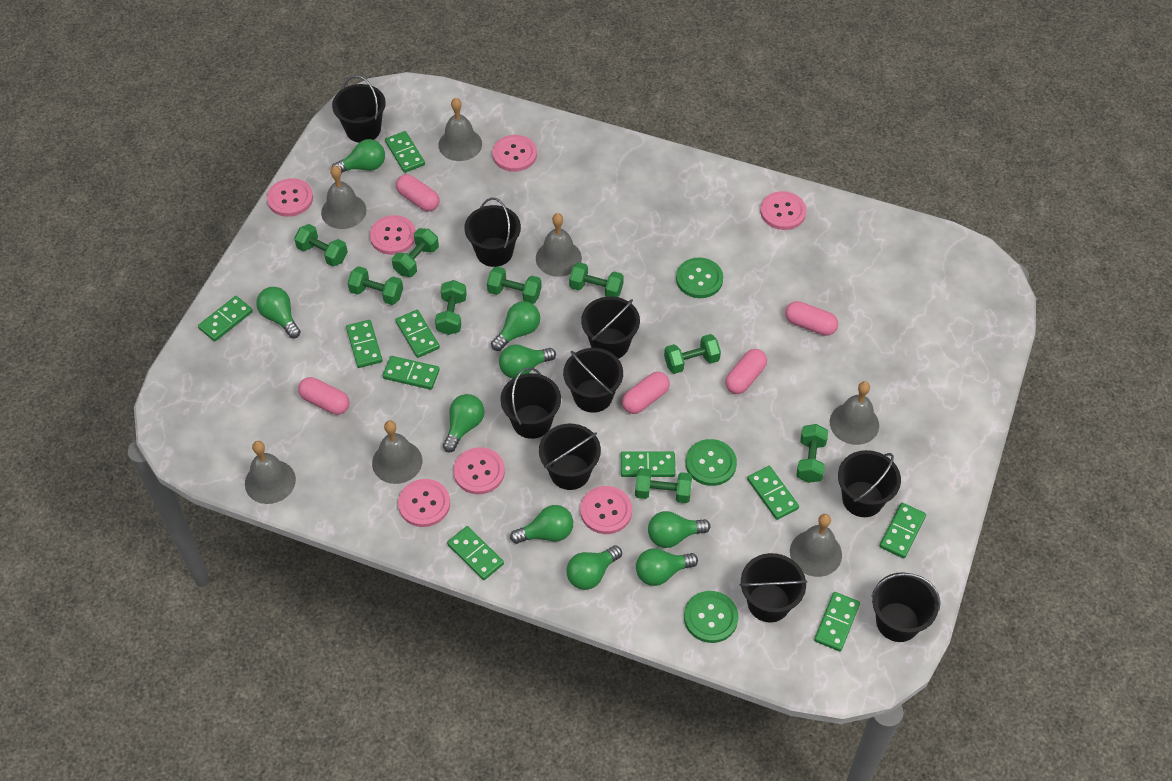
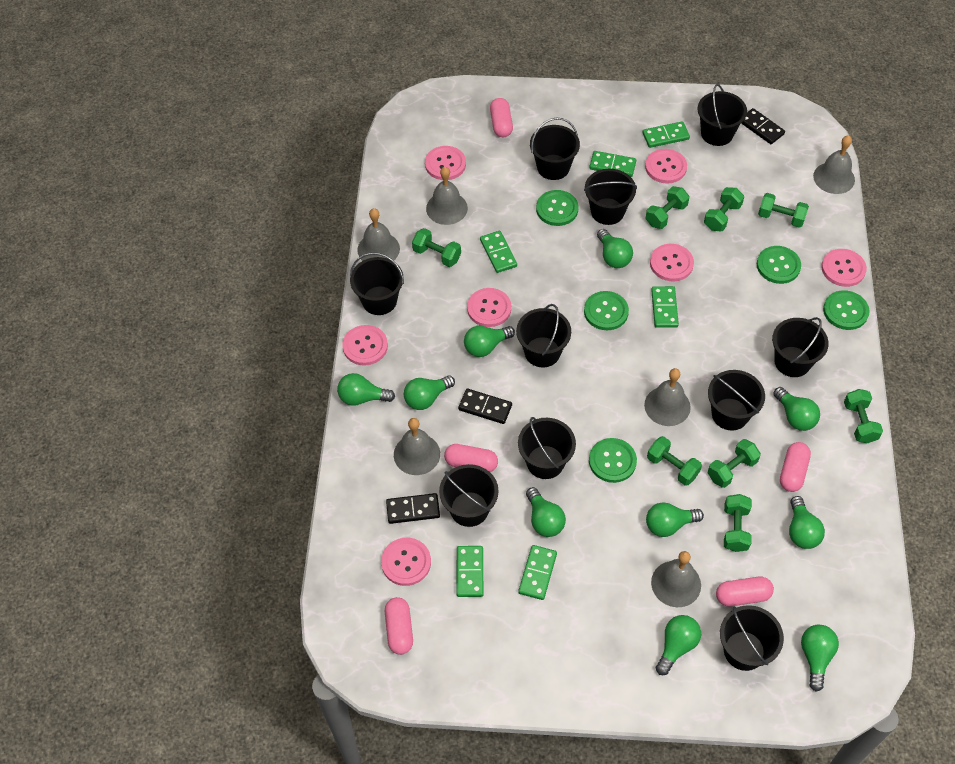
black bucket: [332,75,386,143] [464,198,521,267] [500,367,561,439] [539,424,601,490] [563,348,623,413] [581,296,640,359] [740,553,807,622] [838,450,901,517] [871,572,940,642] = 9 -> [350,253,404,315] [439,464,499,527] [516,304,571,367] [518,417,576,479] [530,118,580,180] [584,169,637,225] [698,84,747,146] [708,370,765,431] [720,605,784,671] [772,317,829,377] = 10
black domino: none = 0 -> [386,493,440,524] [458,389,512,424] [741,108,785,144] = 3
green button: [676,258,723,298] [684,591,738,643] [686,439,737,486] = 3 -> [536,190,578,226] [584,291,629,330] [589,438,637,483] [757,246,801,284] [823,290,870,330] = 5
green domino: [198,296,253,342] [346,320,382,368] [382,356,440,390] [385,131,425,173] [396,310,440,358] [447,526,504,580] [621,451,676,477] [747,466,799,520] [814,592,860,651] [880,503,926,558] = 10 -> [456,546,483,597] [480,231,517,273] [518,545,557,600] [589,151,636,177] [642,121,690,148] [651,286,679,328] = 6
green dumbbell: [294,224,348,266] [348,266,403,305] [392,228,439,277] [435,280,467,335] [487,266,542,304] [569,262,624,297] [635,468,692,503] [664,334,721,374] [796,424,828,483] = 9 -> [412,228,461,267] [646,186,689,229] [647,436,702,486] [704,187,744,231] [708,439,761,488] [724,494,752,552] [758,193,809,228] [844,389,883,443] = 8
green light bulb: [256,287,301,338] [332,139,385,173] [443,394,485,452] [491,301,540,351] [499,344,556,378] [510,505,573,544] [566,545,622,590] [636,548,698,586] [648,511,710,548] = 9 -> [337,373,395,406] [404,375,455,410] [464,326,515,357] [526,487,566,537] [597,229,633,268] [646,502,704,537] [656,615,701,675] [773,387,820,431] [789,496,825,549] [801,625,839,692] = 10
grey bell: [245,441,296,504] [321,166,367,229] [372,421,422,484] [438,98,482,161] [536,213,582,277] [790,514,842,577] [830,381,879,445] = 7 -> [357,208,400,261] [394,418,440,475] [426,167,468,225] [644,368,691,426] [651,551,701,607] [813,135,855,194] = 6

